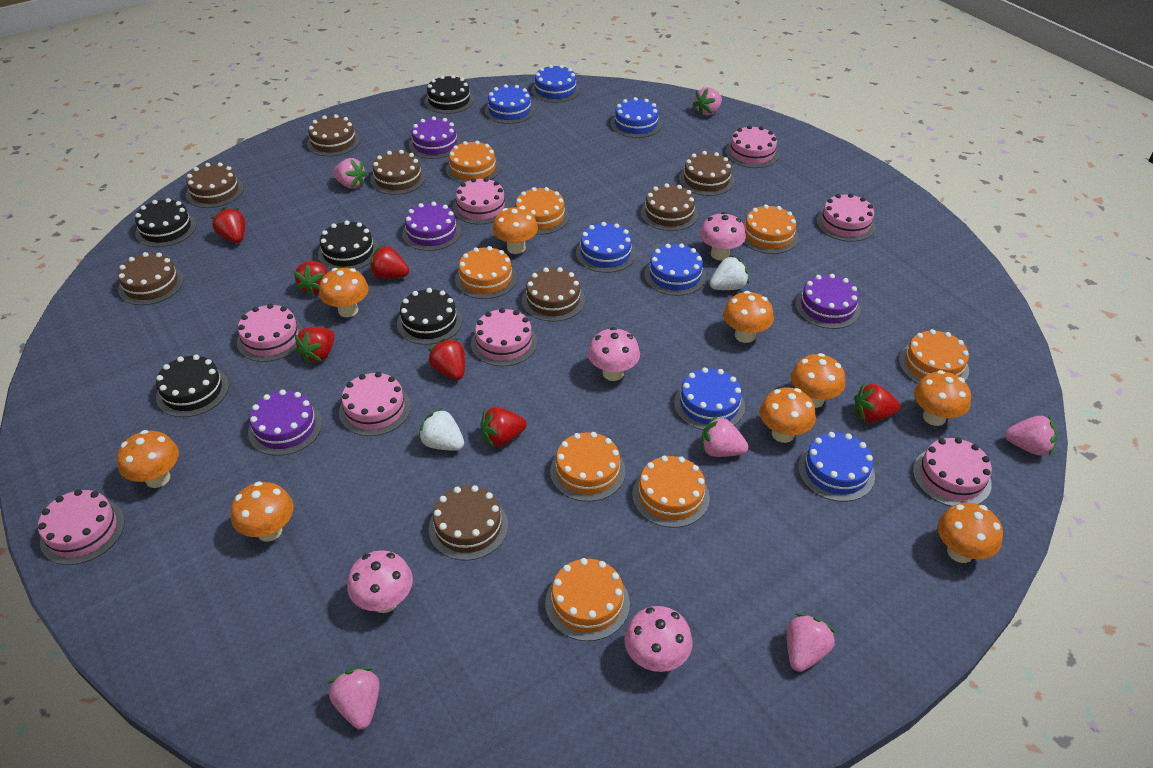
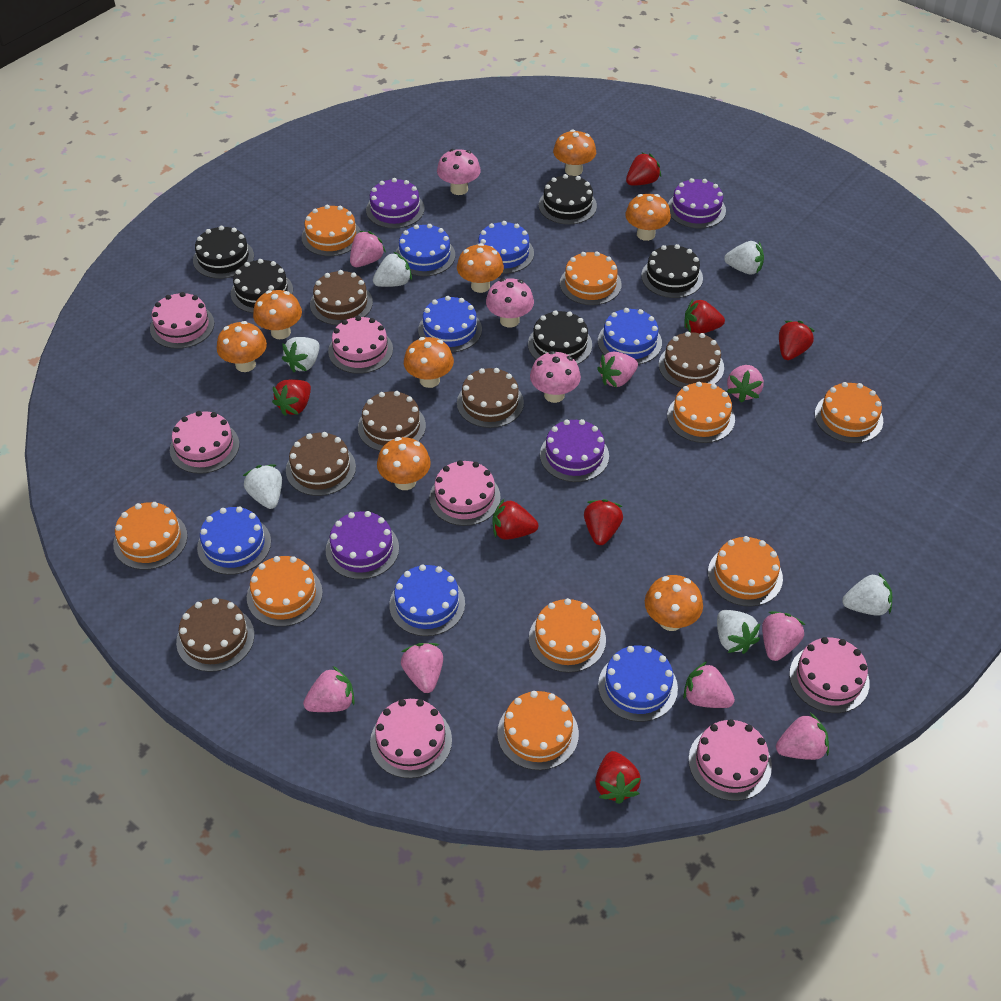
brown cake: [118,252,184,305] [186,162,244,208] [307,114,360,157] [370,150,426,195] [429,485,508,561] [522,267,585,322] [641,183,698,231] [679,151,734,196] = 8 -> [176,598,254,672] [286,432,356,496] [310,270,373,325] [358,391,426,451] [457,368,524,428] [659,331,724,388] = 6
orange cake: [446,141,500,183] [455,246,517,299] [516,187,569,235] [545,558,630,641] [550,432,625,502] [632,456,710,528] [744,204,799,254] [899,329,969,384] = 8 -> [113,502,188,570] [247,556,323,627] [301,205,361,256] [497,691,579,770] [529,598,606,673] [560,251,622,305] [667,382,735,443] [708,536,783,607] [815,382,883,443] = 9
orange mushroom: [117,430,179,488] [231,481,294,542] [319,268,369,317] [492,207,538,254] [723,291,774,343] [760,387,816,443] [791,353,845,408] [914,370,971,426] [938,503,1003,563] = 9 -> [217,321,267,372] [253,290,302,339] [377,437,431,490] [404,337,454,388] [457,243,504,293] [553,130,596,176] [625,194,671,241] [645,575,703,631] = 8
pink cake: [38,489,125,565] [237,304,303,362] [339,372,411,436] [453,178,510,225] [471,308,537,366] [726,125,779,168] [816,193,876,242] [913,437,992,506] = 8 -> [150,292,214,349] [170,411,239,474] [328,316,393,374] [370,699,452,778] [429,460,501,526] [689,719,772,801] [789,637,870,713] = 7
pink mushroom: [347,550,413,613] [588,327,640,381] [624,606,693,672] [700,212,746,260] = 4 -> [437,149,481,195] [486,278,534,328] [530,351,581,403] = 3
pink strawberry: [329,668,380,730] [333,158,367,189] [693,87,722,116] [702,415,748,457] [787,613,836,672] [1004,416,1057,456] = 6 -> [303,666,355,712] [350,231,386,267] [401,643,443,693] [597,351,638,388] [683,662,735,708] [727,365,764,403] [762,611,805,661] [776,713,829,760] = 8
white strawberry: [418,408,464,451] [709,256,749,290] = 2 -> [243,465,282,509] [282,337,320,372] [373,252,412,287] [717,610,760,654] [724,241,764,275] [842,573,892,616] = 6

